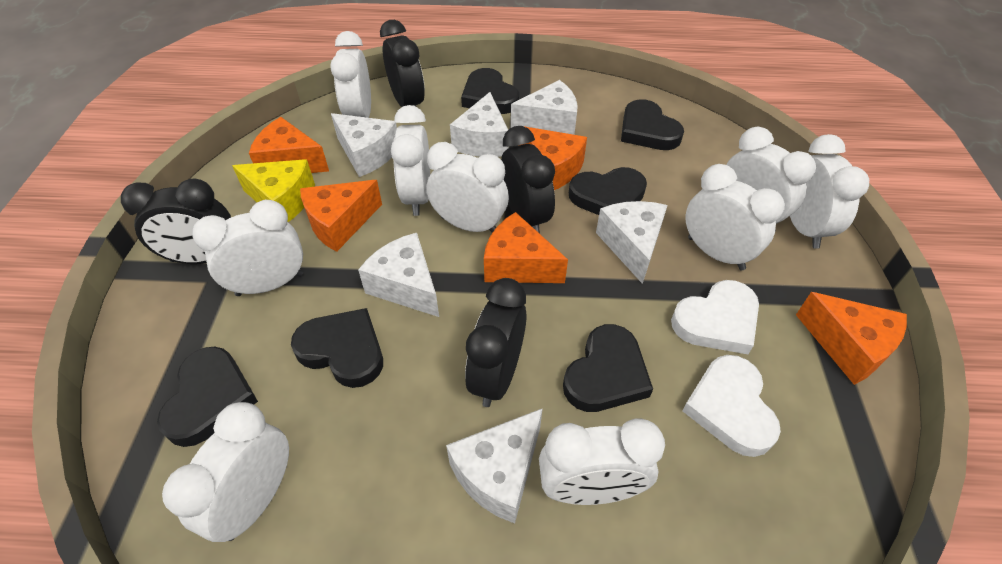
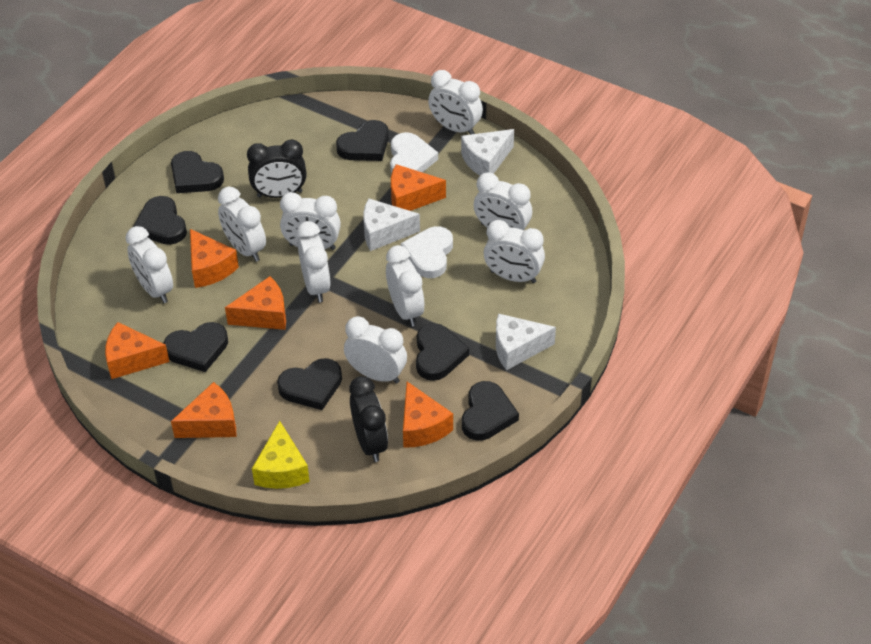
black clock: [121,179,231,264] [380,20,425,107] [465,278,526,407] [501,126,555,234] = 4 -> [247,139,306,198] [349,376,388,462] = 2
black heart: [157,347,258,447] [291,308,383,388] [461,68,519,114] [563,324,653,412] [569,167,647,215] [621,99,684,150] = 6 -> [133,196,187,245] [163,322,228,372] [171,151,224,193] [277,358,342,410] [336,120,389,161] [416,323,469,381] [462,381,519,441] = 7
orange cheese: [249,117,329,173] [300,180,382,252] [484,212,568,283] [518,126,587,190] [796,292,907,385] = 5 -> [105,322,170,379] [171,382,236,438] [190,229,239,288] [225,276,286,330] [391,164,446,211] [403,382,453,448] = 6
white cheese: [331,113,397,177] [358,233,439,317] [446,408,543,523] [450,92,509,157] [511,80,578,135] [596,201,668,284] = 6 -> [363,198,420,251] [461,129,514,176] [496,313,556,370] = 3

